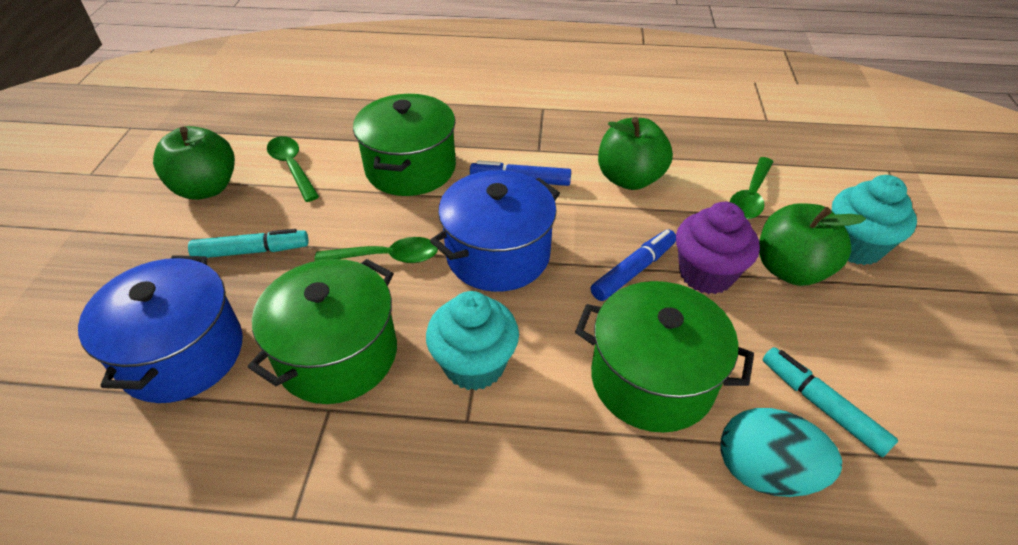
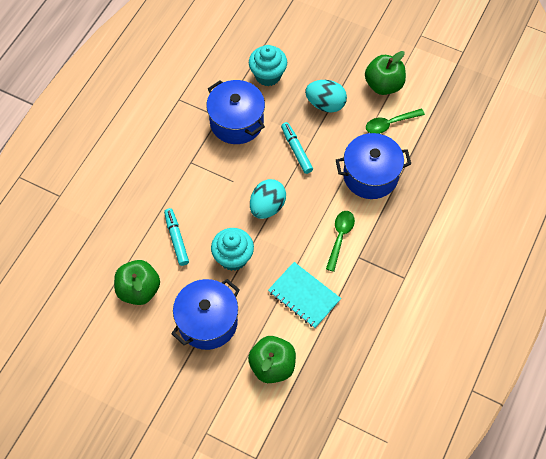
blue marker: [470,160,571,186] [591,229,676,301] = 2 -> none = 0
blue pot: [78,255,243,403] [430,170,560,292] = 2 -> [171,279,240,350] [206,80,265,144] [336,133,411,199] = 3
green pot: [248,259,397,404] [353,94,456,196] [575,281,754,433] = 3 -> none = 0
green spoon: [267,136,319,202] [314,237,438,263] [730,157,773,219] = 3 -> [326,211,355,272] [366,109,425,134] = 2
purple cupcake: [676,202,760,294] = 1 -> none = 0
turquoise egg: [721,408,842,497] = 1 -> [250,179,286,219] [305,80,347,113] = 2
turquoise notebook: none = 0 -> [268,262,341,328] = 1

